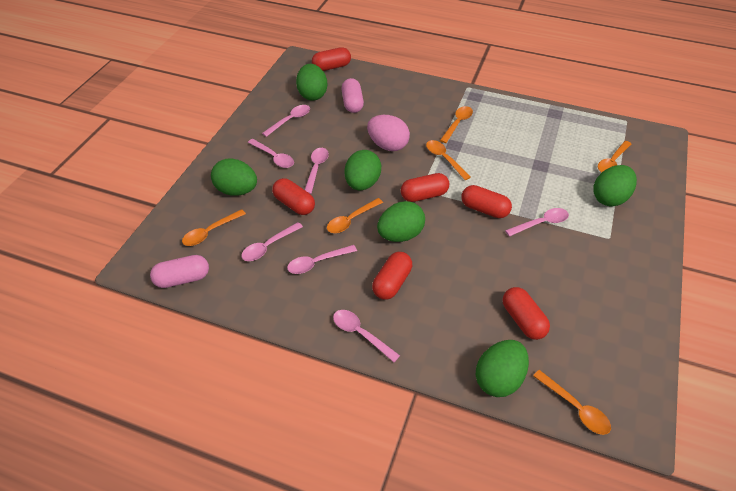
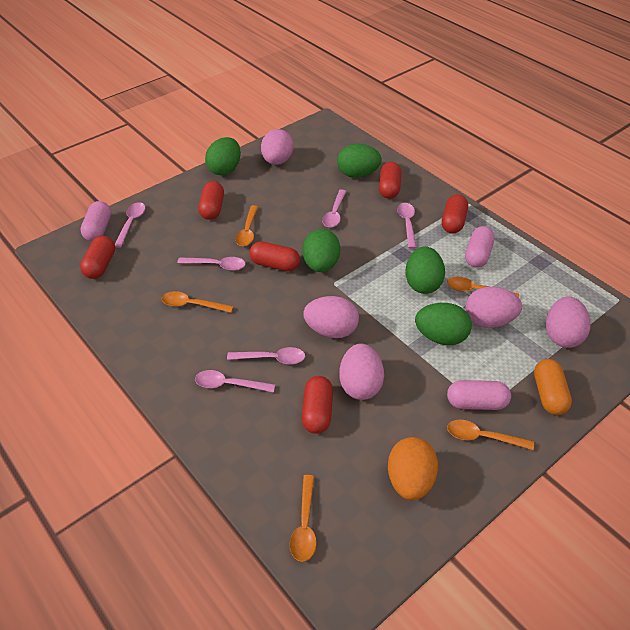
green egg: [211,158,257,196] [296,64,327,100] [345,150,381,191] [377,201,425,242] [476,340,529,397] [593,165,637,207] = 6 -> [205,137,241,175] [303,229,340,272] [337,144,382,178] [405,246,445,294] [415,303,472,345] = 5
orange capsule: none = 0 -> [534,359,572,415] = 1
orange egg: none = 0 -> [388,437,438,500] = 1
orange spoon: [182,209,246,246] [327,198,383,233] [426,140,471,180] [440,106,473,143] [533,370,611,435] [598,141,631,172] = 6 -> [162,291,234,313] [235,205,258,246] [290,475,317,562] [447,277,519,297] [447,420,534,450] = 5
pink capsule: [150,255,209,288] [341,78,364,113] = 2 -> [80,201,111,241] [447,380,511,410] [465,226,495,268] = 3
pink egg: [367,115,410,151] = 1 -> [261,129,294,165] [303,296,359,338] [339,344,384,400] [466,287,522,328] [546,296,590,348] = 5
pink spoon: [242,222,303,261] [248,139,294,168] [262,105,310,137] [287,245,357,274] [305,148,329,194] [333,310,400,362] [505,208,569,237] = 7 -> [115,202,145,248] [177,257,245,271] [195,370,275,393] [227,347,305,364] [322,189,347,228] [397,203,417,249] = 6

